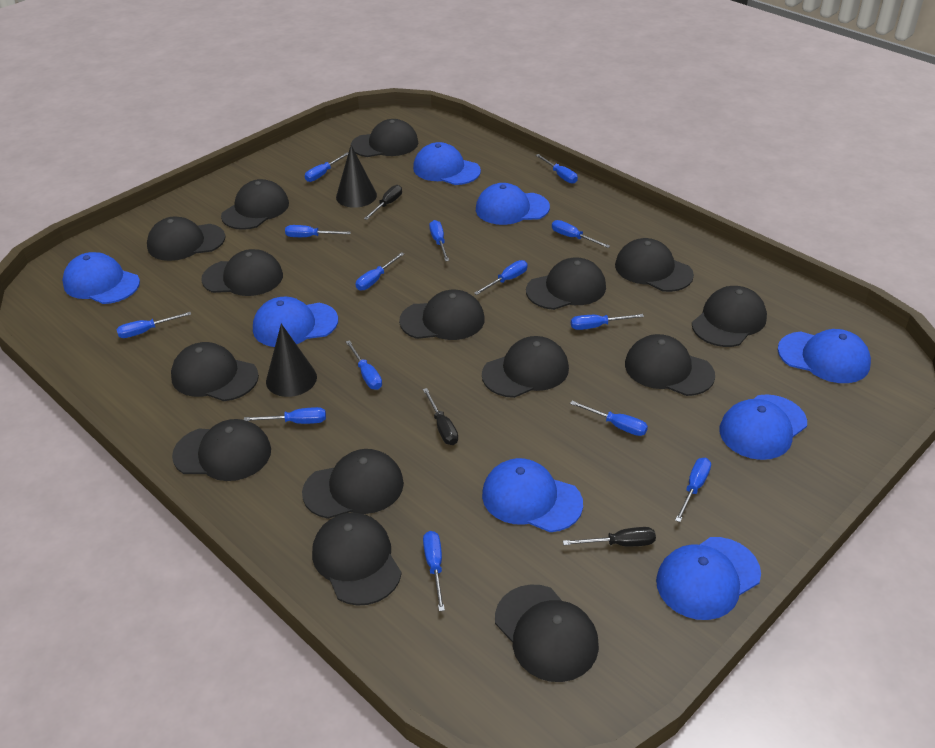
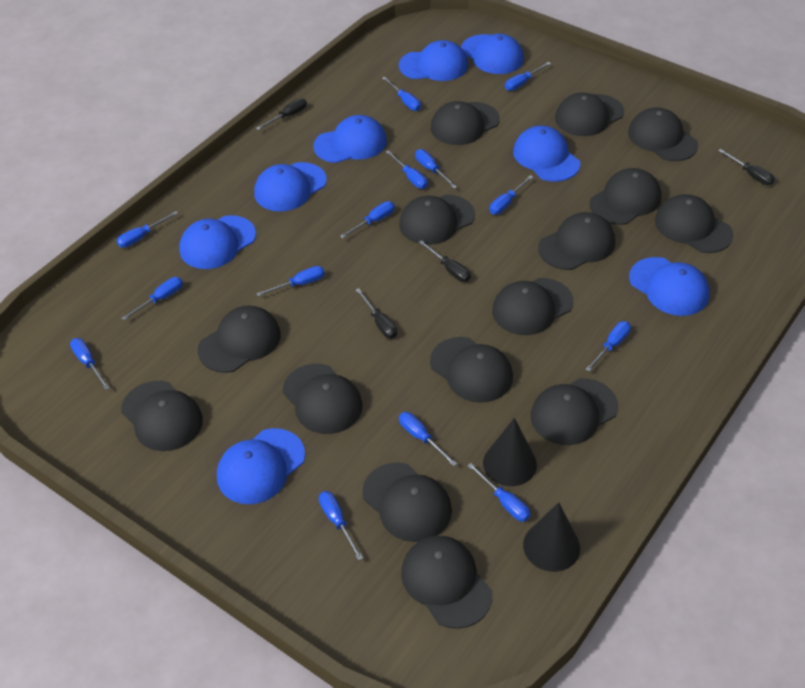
black screwdriver: [364,185,402,220] [423,388,458,445] [563,527,656,546] = 3 -> [256,98,307,130] [355,288,397,339] [419,240,471,282] [718,149,775,185] = 4

